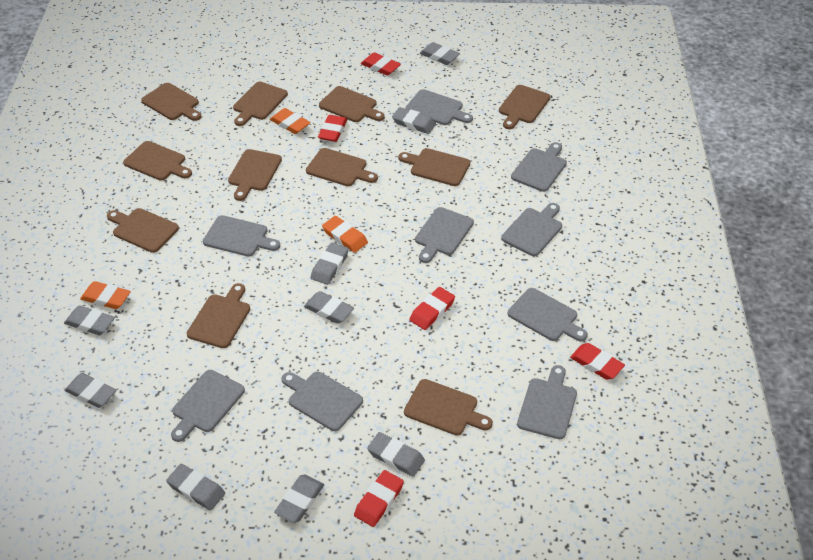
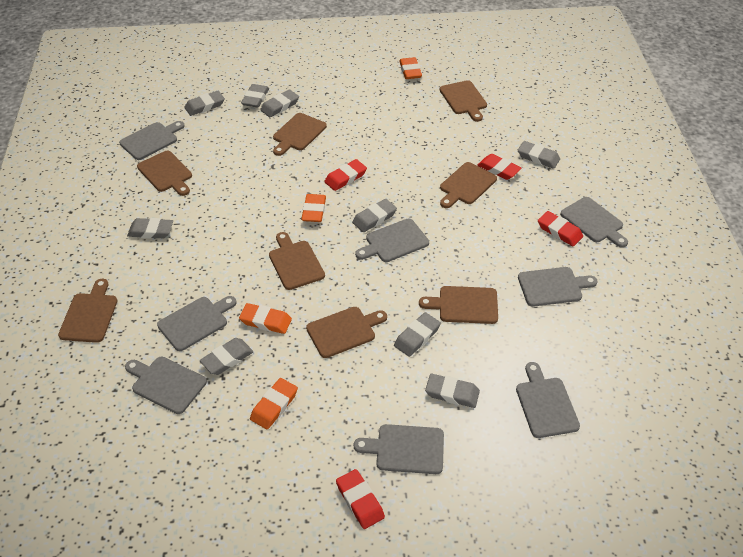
brown cutting board: [107,208,179,253] [123,141,192,181] [141,83,202,121] [187,283,250,348] [228,149,282,201] [233,82,288,126] [306,148,378,186] [319,86,385,122] [398,148,470,186] [404,379,493,435] [499,85,551,129] = 11 -> [58,279,118,343] [137,151,192,196] [269,232,325,290] [273,113,327,156] [306,307,387,358] [419,286,498,324] [440,80,487,122] [440,162,497,208] = 8
grey cutting board: [171,370,245,442] [203,215,280,257] [282,372,363,431] [405,89,473,125] [415,207,474,263] [501,203,562,256] [508,288,588,342] [511,142,567,192] [517,365,577,439] = 9 -> [119,121,185,160] [125,357,207,414] [157,296,237,351] [354,424,444,474] [355,219,429,262] [516,362,580,438] [518,267,598,307] [560,197,628,248] = 8
orange eraser: [80,281,131,309] [270,108,311,134] [322,216,368,253] = 3 -> [239,303,292,334] [250,378,298,430] [301,194,326,222] [399,57,422,79] = 4
red eraser: [318,115,347,142] [354,470,404,527] [361,52,401,76] [409,287,455,330] [570,343,625,380] = 5 -> [324,159,367,191] [336,469,385,529] [477,154,521,180] [538,211,583,246] = 4

